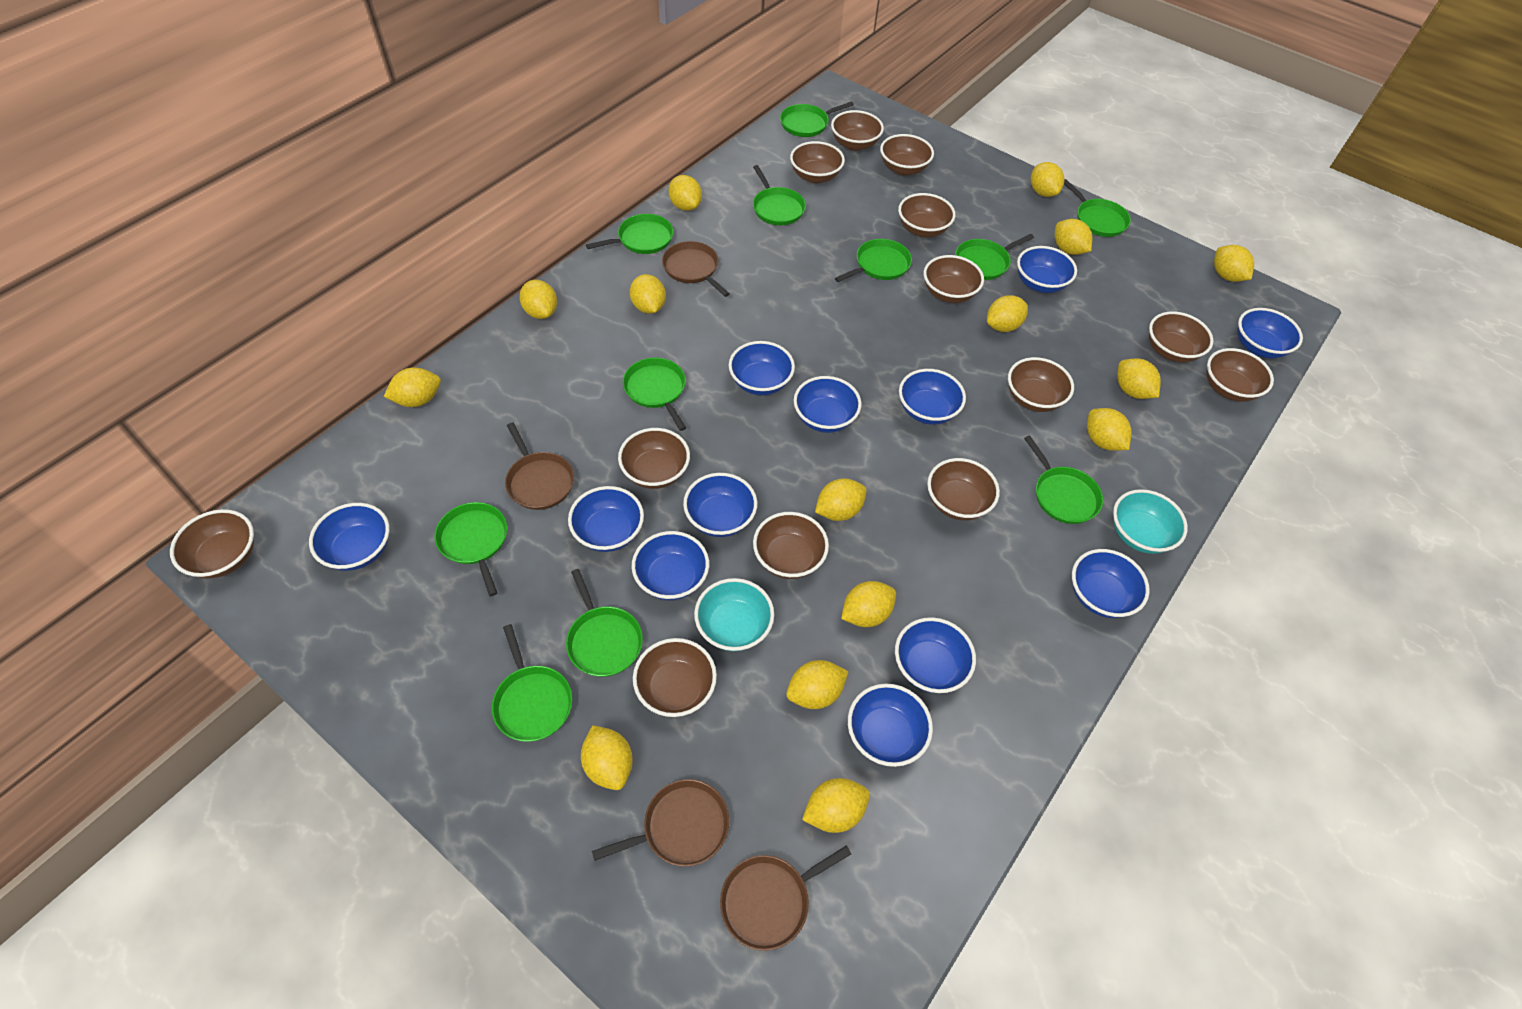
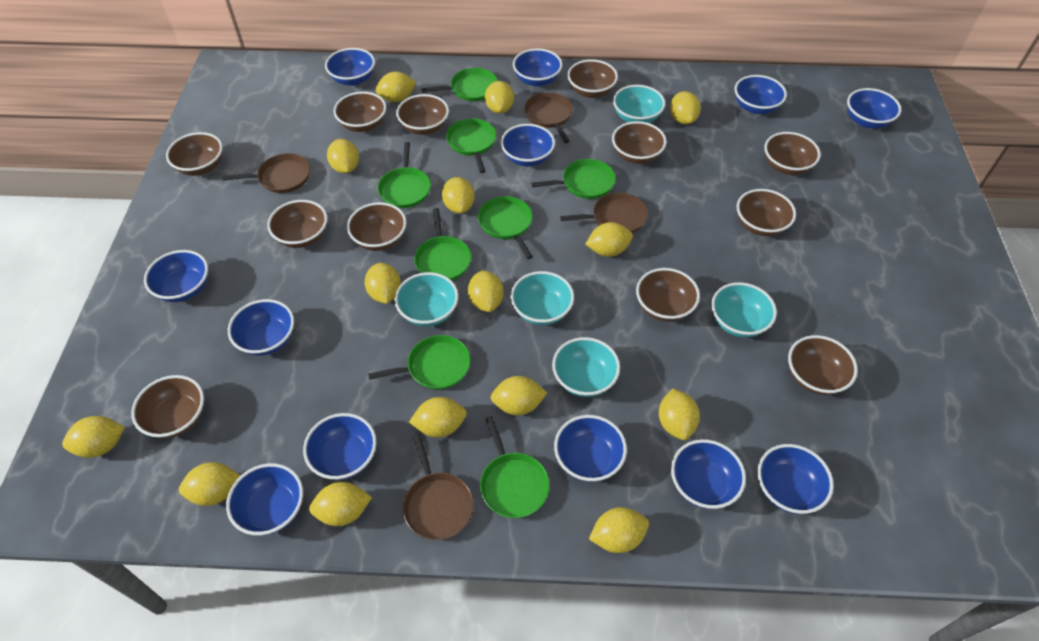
brown bowl: [170,509,254,579] [618,428,690,489] [633,638,717,717] [753,512,829,579] [790,141,845,183] [831,110,884,151] [880,134,934,176] [898,193,955,237] [924,255,984,303] [927,458,1000,520] [1008,357,1074,412] [1149,311,1214,363] [1206,348,1274,402] = 13 -> [131,375,204,438] [166,132,223,176] [267,200,328,248] [333,91,386,132] [347,202,406,251] [396,94,449,135] [567,59,618,98] [612,121,666,164] [636,268,700,322] [737,189,796,236] [764,132,821,175] [788,335,858,395] = 12
green pan: [435,502,507,597] [492,624,572,742] [566,569,643,677] [586,214,673,254] [623,358,686,431] [753,165,806,225] [780,101,854,137] [835,239,912,282] [955,234,1034,280] [1024,435,1103,524] [1064,179,1131,237] = 11 -> [368,335,470,390] [378,142,431,208] [414,208,471,281] [421,68,498,101] [446,118,496,173] [478,196,533,259] [480,416,550,518] [531,159,616,199] = 8
turquoise bowl: [694,578,774,651] [1113,489,1188,554] = 2 -> [395,272,459,326] [510,271,574,325] [552,337,620,397] [613,85,665,123] [711,282,777,337] = 5

